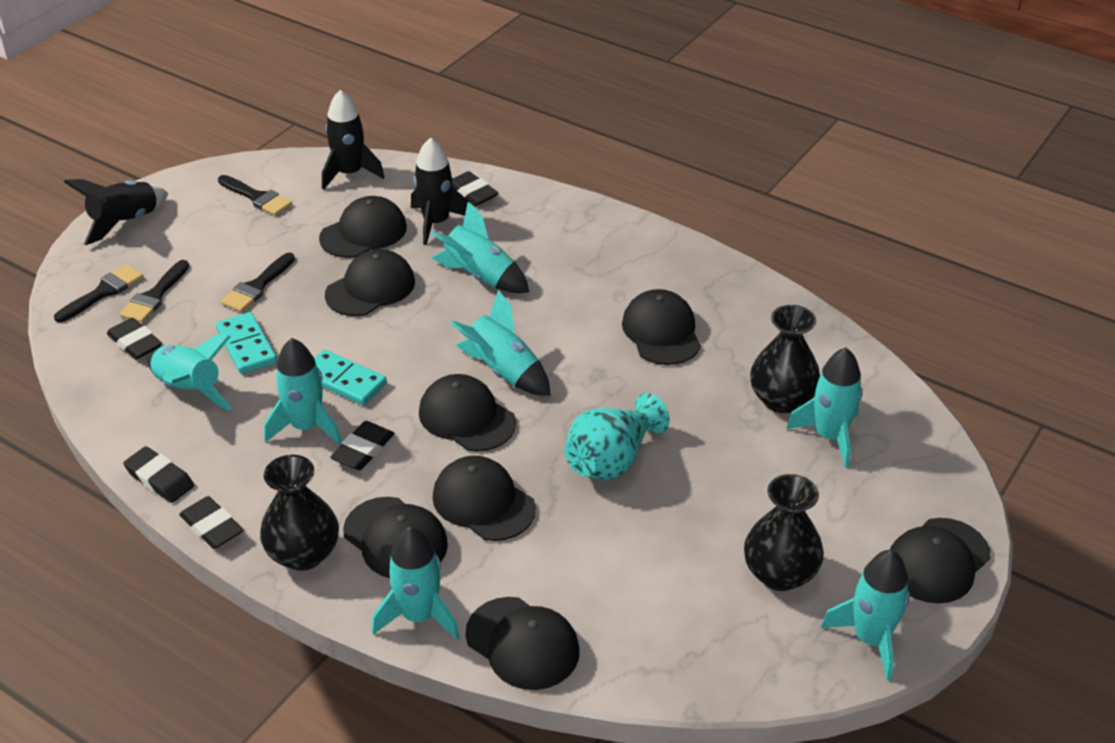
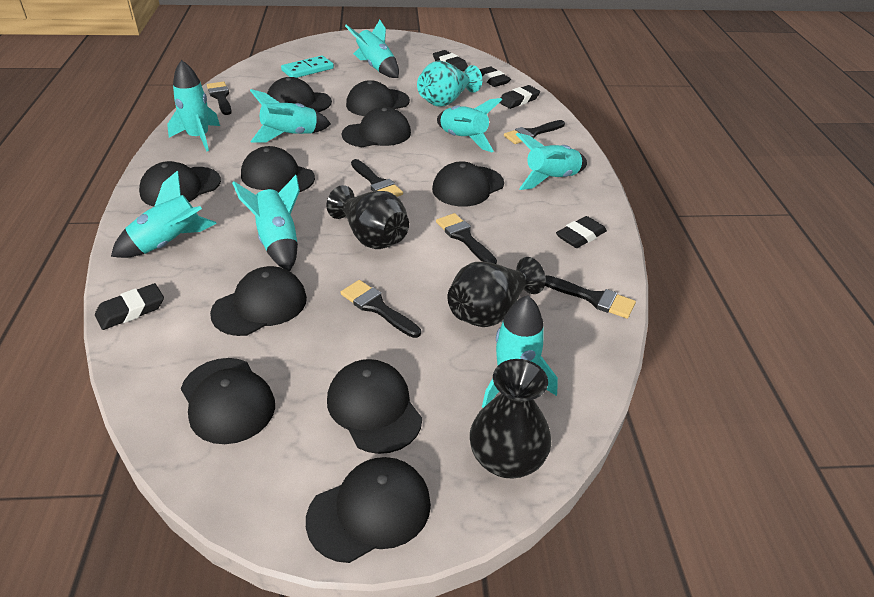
black brush: [54,264,143,322] [120,260,189,323] [218,175,292,216] [221,253,295,312] = 4 -> [207,82,232,115] [341,280,421,338] [351,159,403,197] [436,213,497,264] [504,120,565,144] [545,275,636,319] = 6
black cap: [319,196,407,258] [325,249,415,316] [343,497,448,578] [419,374,516,452] [433,456,536,541] [465,597,580,690] [622,289,701,365] [890,518,991,603] = 8 -> [139,161,221,206] [181,358,275,444] [210,266,307,336] [241,146,315,193] [267,77,332,112] [306,457,431,563] [327,359,422,454] [342,107,411,147] [346,80,410,116] [432,161,504,207] = 10
black rocket: [64,179,168,245] [322,90,385,190] [411,137,470,245] = 3 -> none = 0
turquoise domino: [216,312,277,374] [314,349,387,405] = 2 -> [281,56,334,78] = 1
turquoise rocket: [147,335,233,411] [264,338,341,445] [372,527,460,640] [431,202,529,293] [450,290,551,396] [786,348,863,468] [821,550,910,680] = 7 -> [111,170,217,258] [167,60,220,151] [232,175,300,271] [250,89,331,143] [345,20,399,78] [437,98,502,152] [482,295,558,408] [516,133,587,190] = 8

